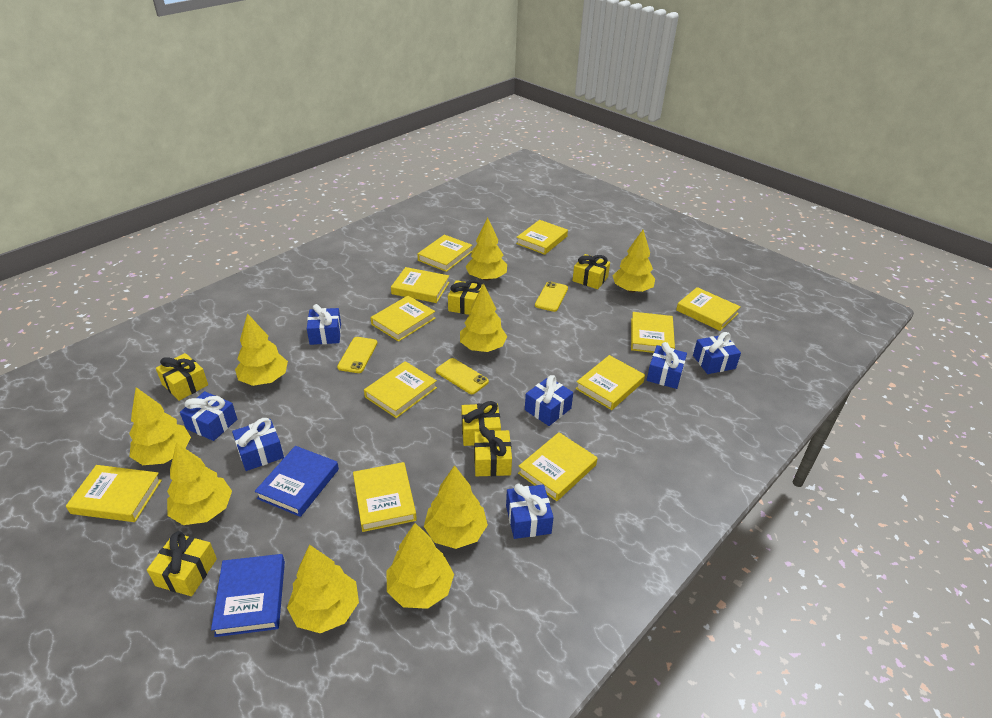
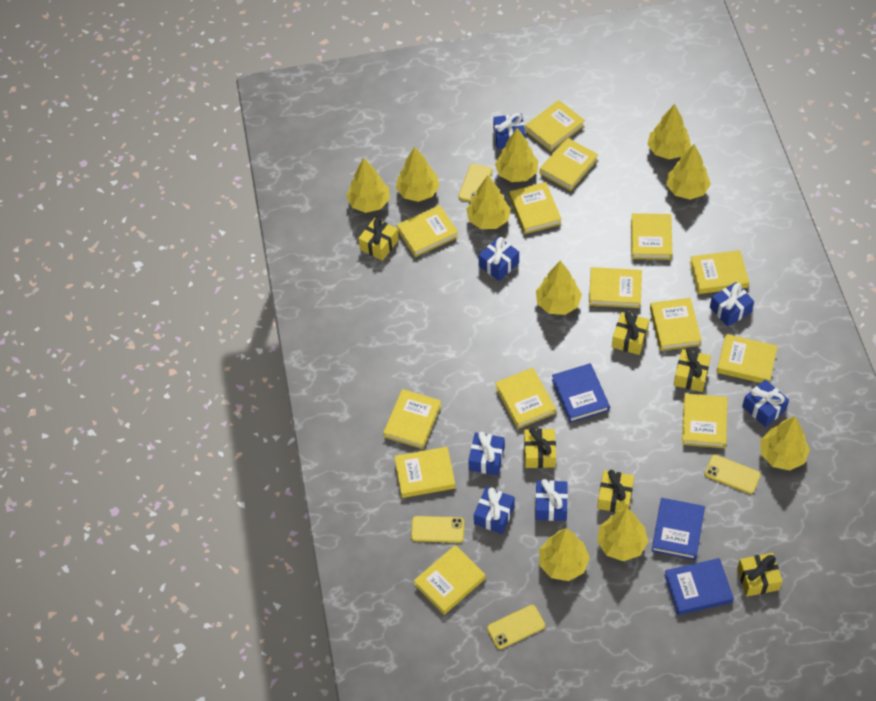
blue book: [211,554,285,637] [255,446,339,517] = 2 -> [552,363,610,423] [651,498,705,560] [664,558,734,615] = 3
yellow book: [66,465,162,522] [353,462,417,532] [364,361,437,418] [371,296,436,342] [391,267,449,303] [417,235,472,272] [516,220,568,255] [518,432,598,501] [576,355,645,410] [631,312,675,353] [676,287,741,331] = 11 -> [383,389,441,449] [394,447,456,498] [397,205,458,257] [414,545,486,615] [495,368,556,429] [509,182,562,234] [525,100,585,151] [540,138,598,191] [589,267,642,308] [631,213,672,260] [650,298,702,351] [682,393,727,448] [690,250,749,294] [717,334,778,383] = 14
yellow phone: [337,337,377,373] [436,358,489,394] [535,281,568,312] = 3 -> [411,516,464,543] [458,164,492,202] [487,605,545,649] [705,455,761,494] = 4
yellow tree: [129,387,191,465] [167,443,232,525] [235,313,288,386] [287,545,359,633] [386,523,454,609] [424,465,488,549] [460,284,507,352] [465,218,507,281] [612,230,655,293] = 9 -> [346,158,390,213] [396,147,440,202] [466,175,511,229] [495,128,538,182] [536,261,582,315] [539,528,590,581] [597,508,648,561] [647,104,691,159] [666,144,711,200] [760,416,810,470] = 10

